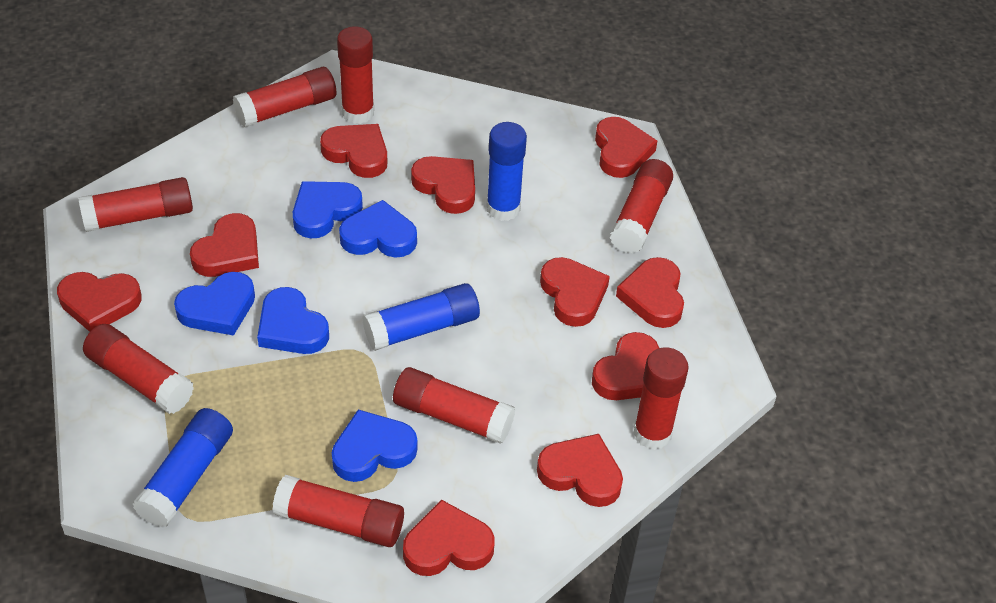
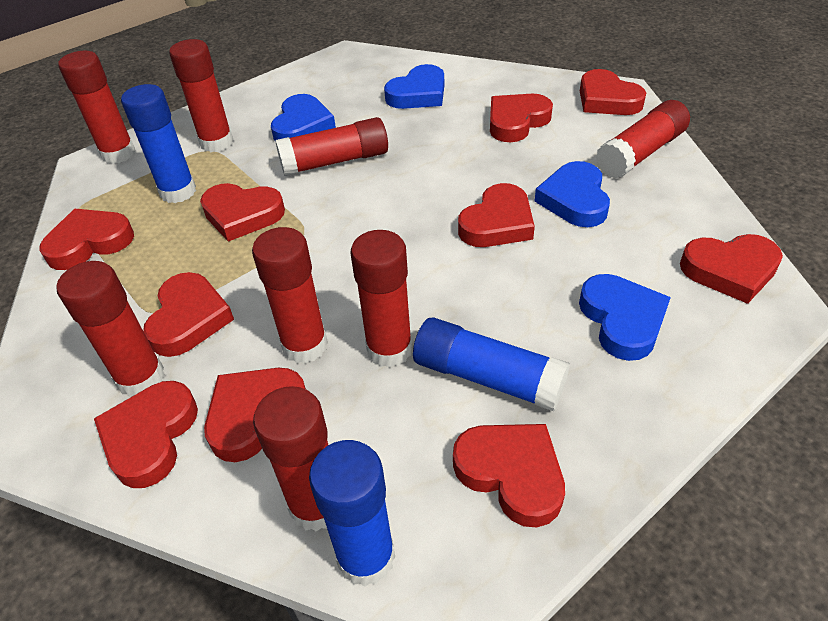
blue heart: [174,272,255,336] [257,287,329,354] [293,181,363,238] [332,409,418,482] [339,200,417,258] = 5 -> [271,94,336,141] [384,64,444,109] [534,161,610,227] [579,274,671,361] = 4

